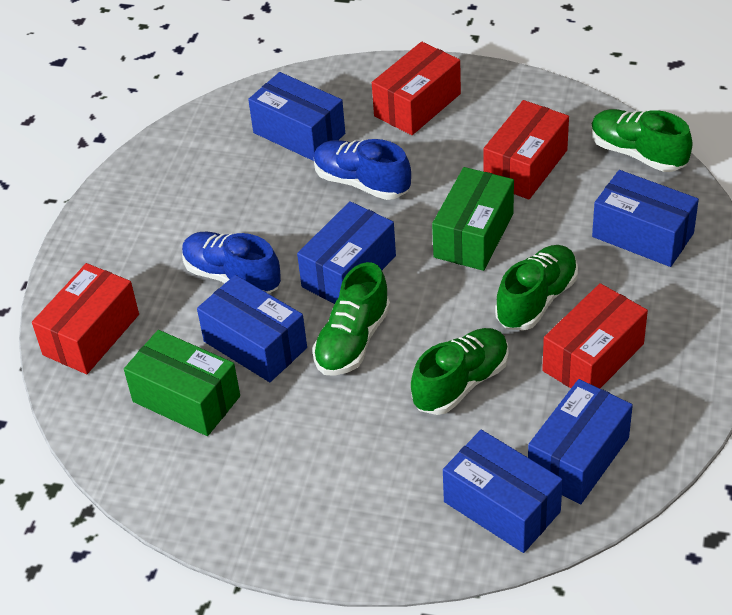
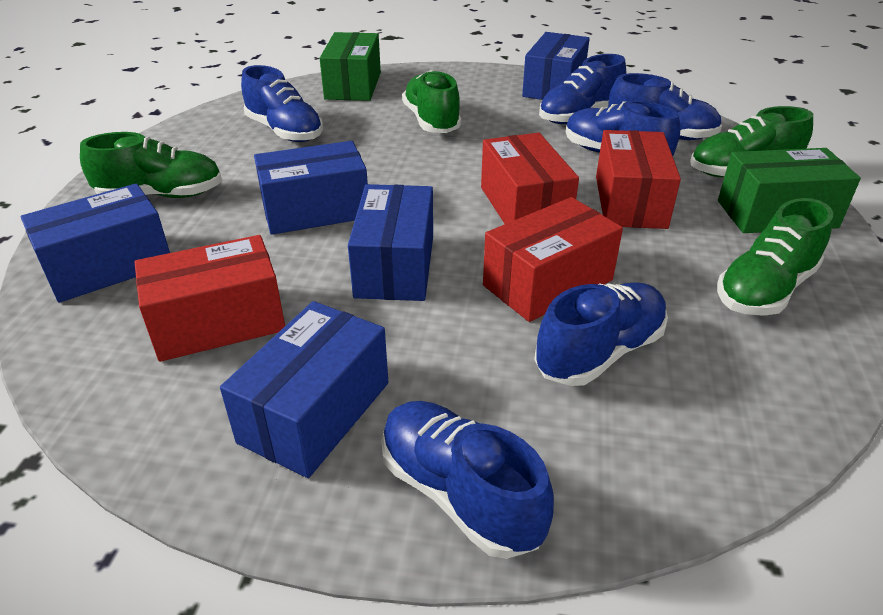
blue box: [197,275,307,382] [248,72,345,161] [297,201,396,304] [443,430,563,553] [528,379,633,504] [592,170,699,267] = 6 -> [21,183,170,303] [220,301,388,478] [254,141,368,235] [348,184,433,301] [522,32,590,100] = 5
blue shoe: [182,232,281,294] [314,139,411,200] = 2 -> [241,65,323,142] [381,401,554,559] [534,282,668,386] [539,54,626,124] [566,100,680,156] [608,73,722,140] = 6

